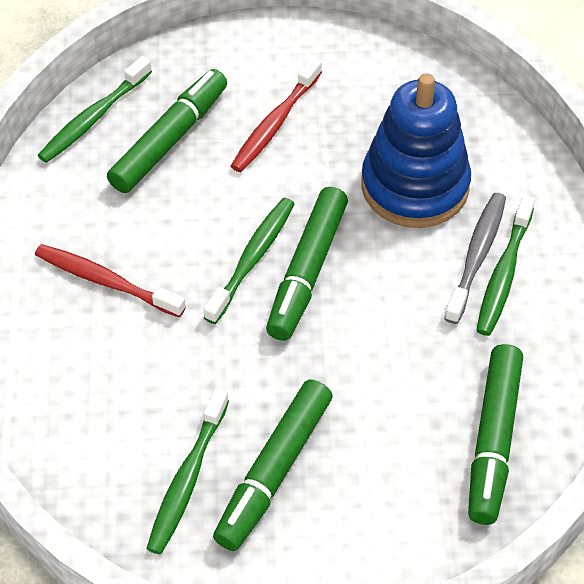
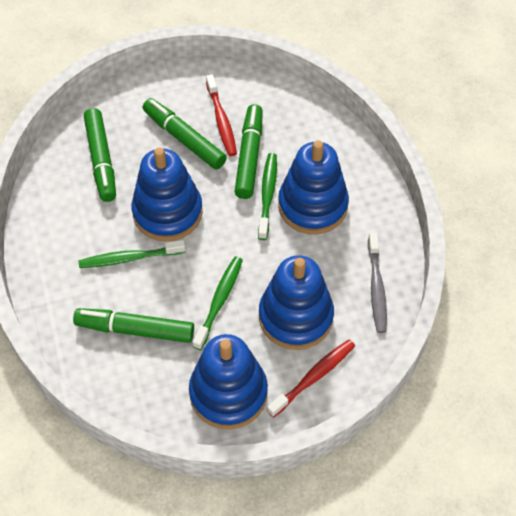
blue stacking toy: [361,73,471,228] = 1 -> [131,147,203,242] [189,334,268,429] [259,255,334,350] [278,140,349,234] = 4
green toothbrush: [37,56,152,163] [146,388,229,554] [204,198,295,324] [476,195,535,336] = 4 -> [78,240,186,268] [193,256,243,350] [258,153,277,240] = 3

